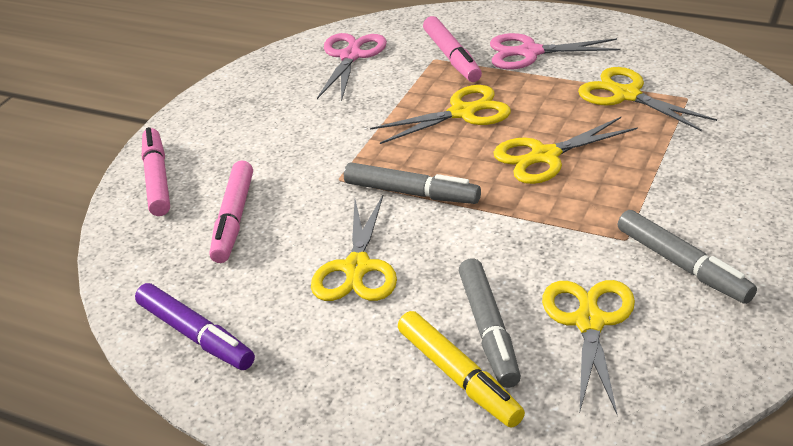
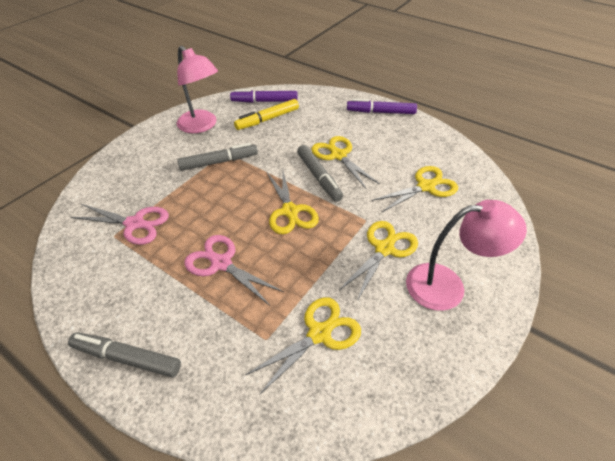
pink lamp: none = 0 -> [177,46,218,133] [406,200,527,311] = 2
pink marker: [142,127,170,216] [210,160,253,263] [423,16,482,82] = 3 -> none = 0
purple marker: [135,283,255,370] = 1 -> [230,89,298,103] [347,99,417,114] = 2

